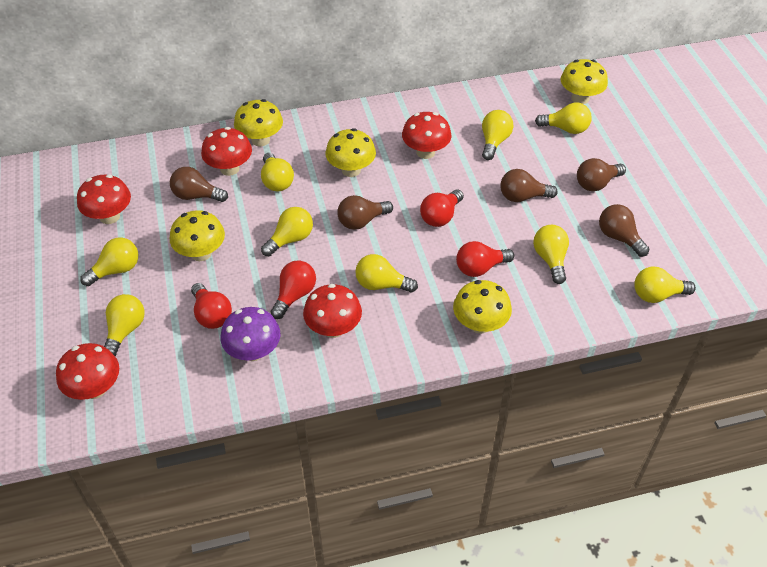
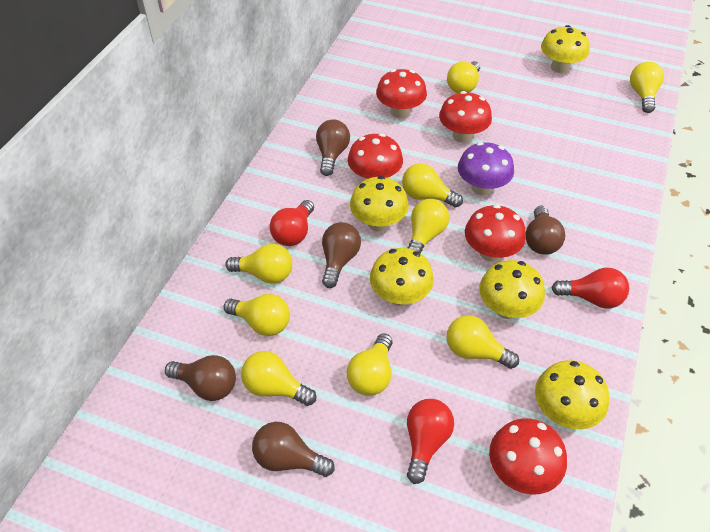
red light bulb: [191,283,232,329] [271,260,316,319] [420,189,464,227] [456,241,514,277] = 4 -> [270,200,314,246] [407,399,454,484] [552,268,629,309] = 3

